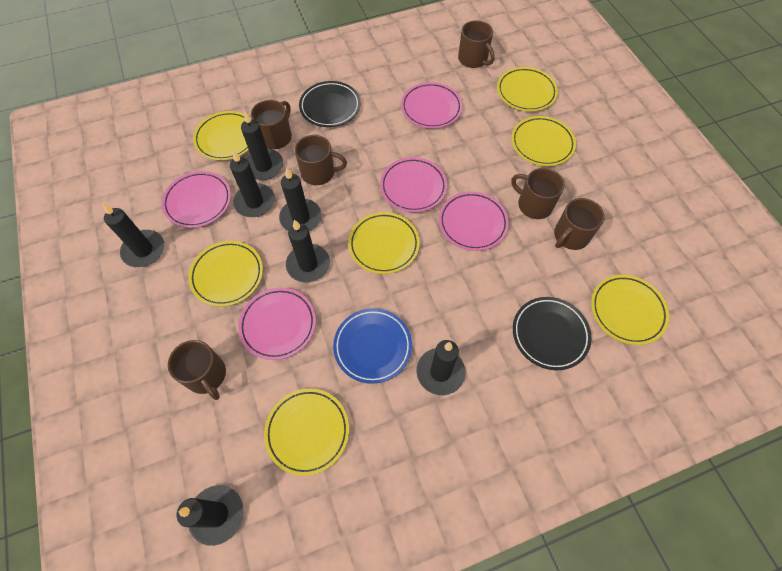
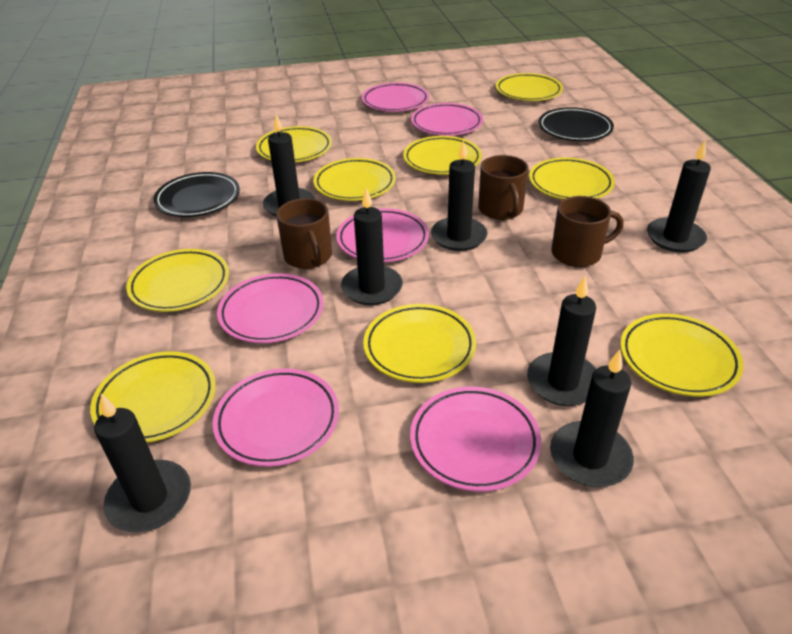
blue plate: [333,308,412,384] = 1 -> none = 0
brown mug: [168,340,226,400] [251,100,292,149] [295,135,347,185] [458,20,495,68] [511,168,565,219] [554,198,605,250] = 6 -> [276,198,332,269] [478,155,529,220] [551,196,623,267] = 3
pink plate: [162,171,231,228] [238,288,316,360] [380,157,447,212] [401,82,462,129] [439,191,509,251] = 5 -> [213,368,339,467] [217,273,324,343] [336,208,429,262] [362,83,429,112] [410,386,541,492] [411,103,483,136] = 6
yellow plate: [188,241,263,307] [193,111,249,161] [264,388,349,476] [348,212,420,274] [497,67,558,112] [511,116,576,166] [591,275,669,345] = 7 -> [90,351,216,443] [126,249,229,312] [256,126,332,162] [313,158,396,201] [363,304,476,383] [403,136,482,175] [496,73,563,101] [529,157,615,200] [620,314,744,396] = 9

